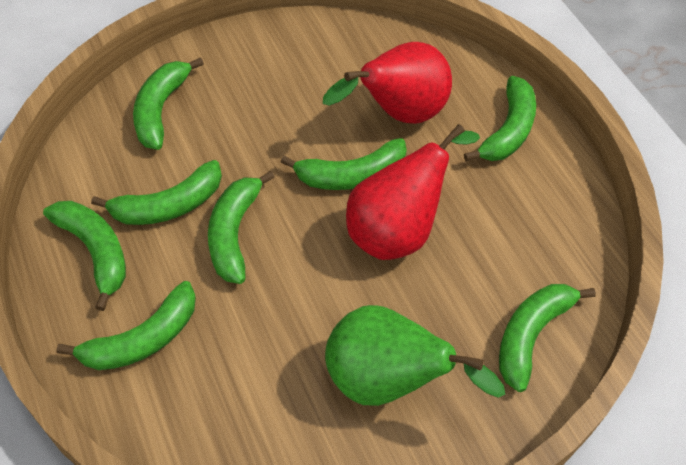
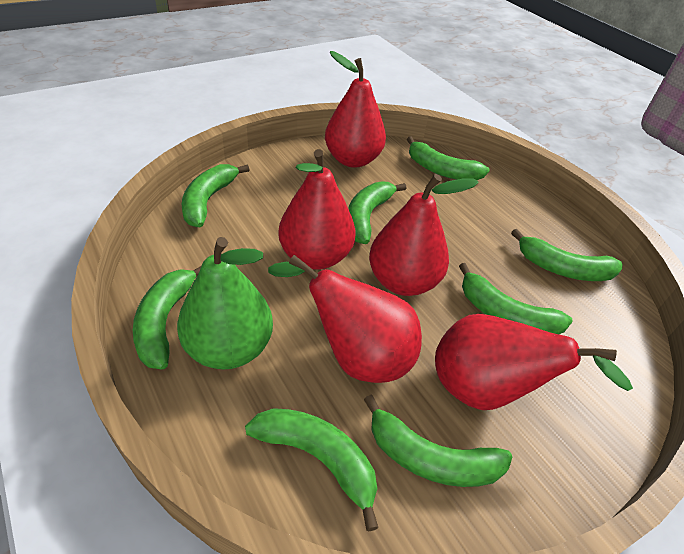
red pear: [323,42,452,124] [346,124,480,260] = 2 -> [268,255,422,383] [278,149,355,270] [325,51,386,168] [369,174,479,296] [435,314,633,410] = 5

